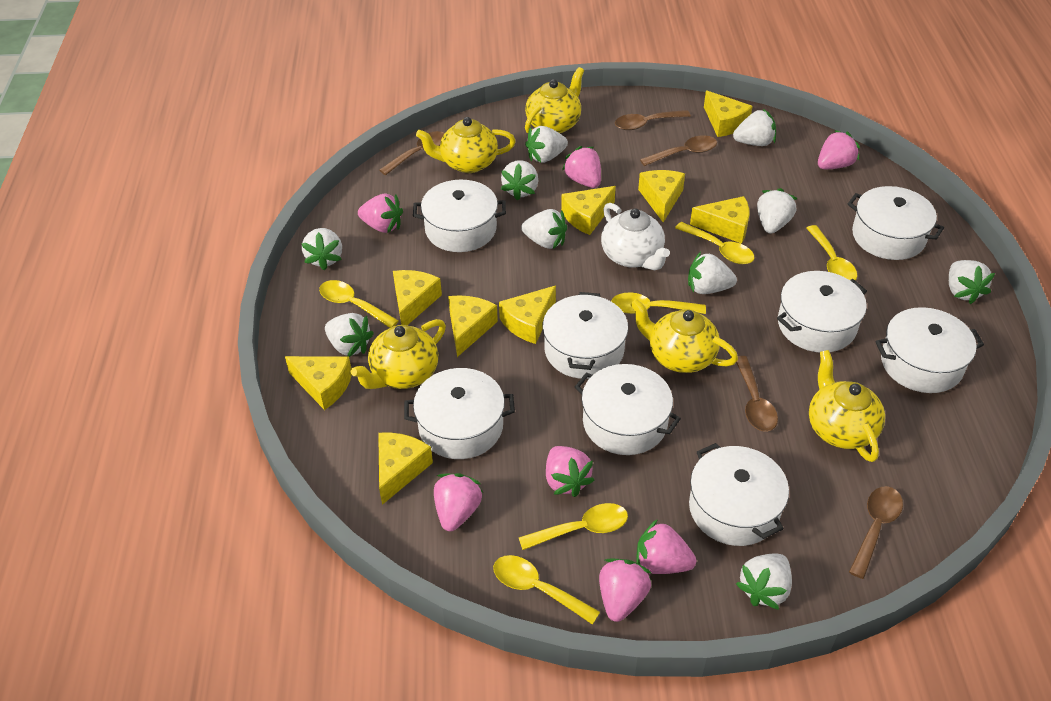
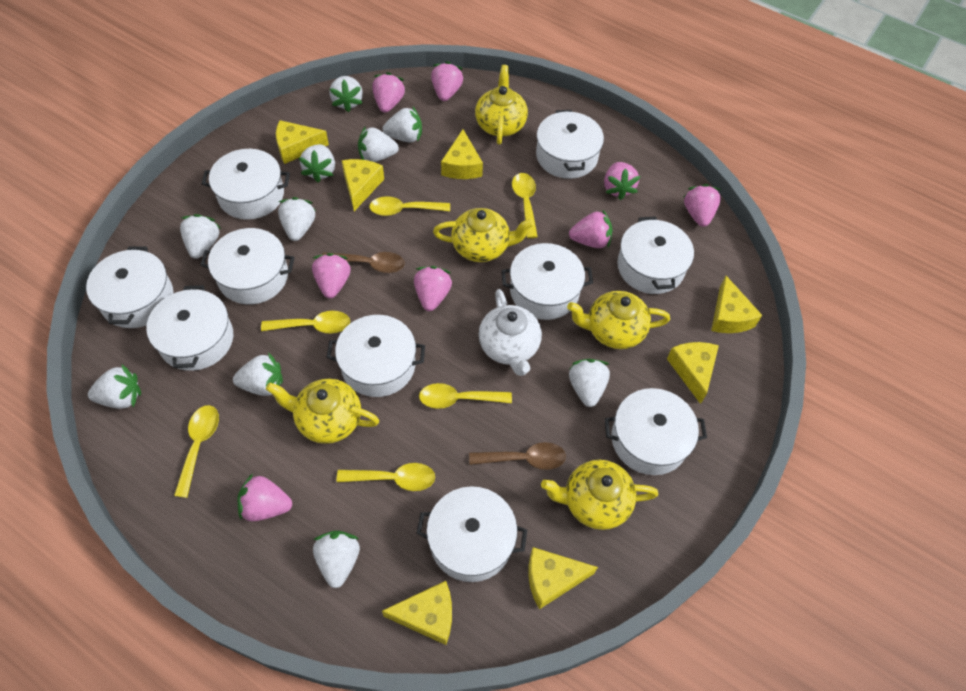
brown spoon: [379,131,445,175] [615,110,691,130] [640,136,717,166] [736,356,778,432] [849,486,903,579] = 5 -> [322,252,405,273] [469,442,566,470] = 2
pink strawberry: [358,194,403,233] [434,473,483,531] [546,446,595,497] [562,146,601,188] [599,559,651,622] [636,519,696,574] [818,130,860,169] = 7 -> [238,473,292,521] [312,253,351,298] [372,72,405,113] [414,266,452,311] [431,61,463,101] [569,210,613,248] [604,162,640,200] [684,184,721,227] = 8
white pot: [404,368,515,459] [413,180,506,252] [542,292,628,379] [575,364,681,455] [689,443,789,546] [777,271,867,352] [848,186,944,260] [875,307,984,393] = 8 -> [86,246,174,328] [146,285,233,371] [200,228,295,305] [202,149,290,220] [326,315,425,397] [416,486,527,582] [501,243,593,320] [536,110,604,179] [605,388,707,475] [617,216,694,294] = 10
yellow cheese: [285,356,352,410] [378,432,433,505] [393,270,442,325] [448,295,498,357] [499,286,556,344] [561,186,616,235] [638,170,685,222] [690,196,750,244] [704,91,753,137] = 9 -> [276,120,329,164] [341,159,384,211] [382,581,452,645] [441,129,483,179] [528,547,598,609] [667,342,719,404] [711,276,762,333] = 7

